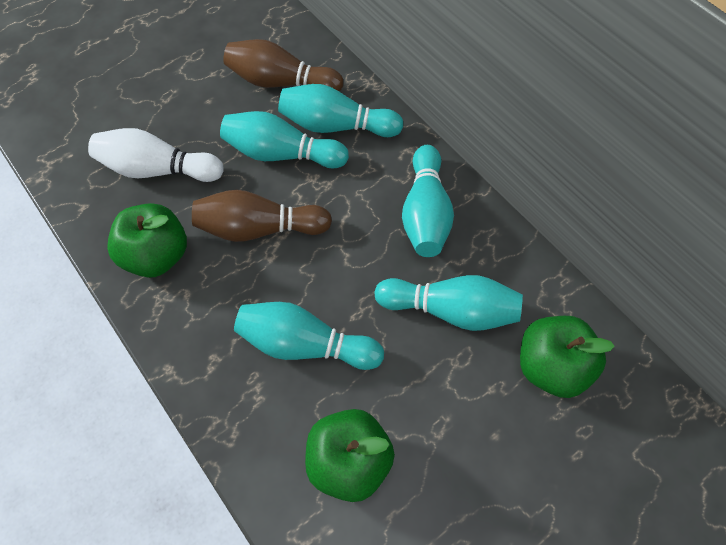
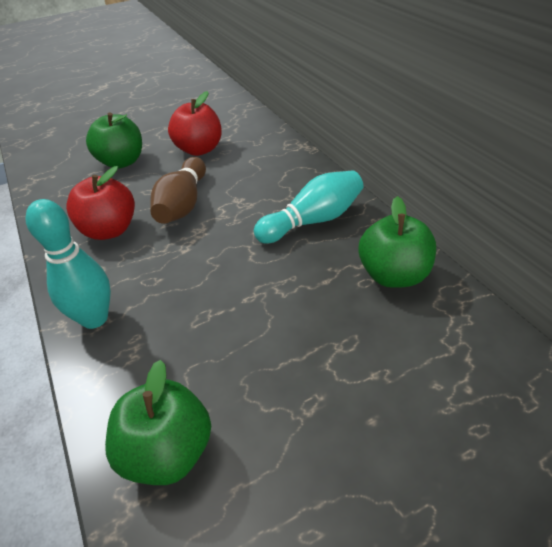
brown bowling pin: [192,190,332,242] [223,39,343,92] = 2 -> [150,157,206,224] = 1
red apple: none = 0 -> [66,166,135,240] [168,91,222,156] = 2
turquoise bowling pin: [220,111,349,169] [234,302,384,370] [278,84,403,137] [374,275,523,331] [402,145,454,257] = 5 -> [26,199,111,329] [254,170,363,244] = 2
white bowling pin: [88,128,224,182] = 1 -> none = 0

